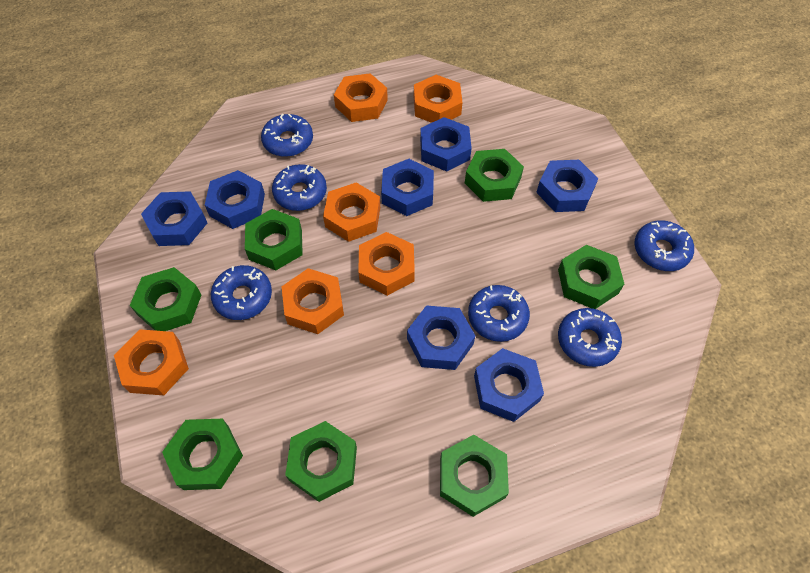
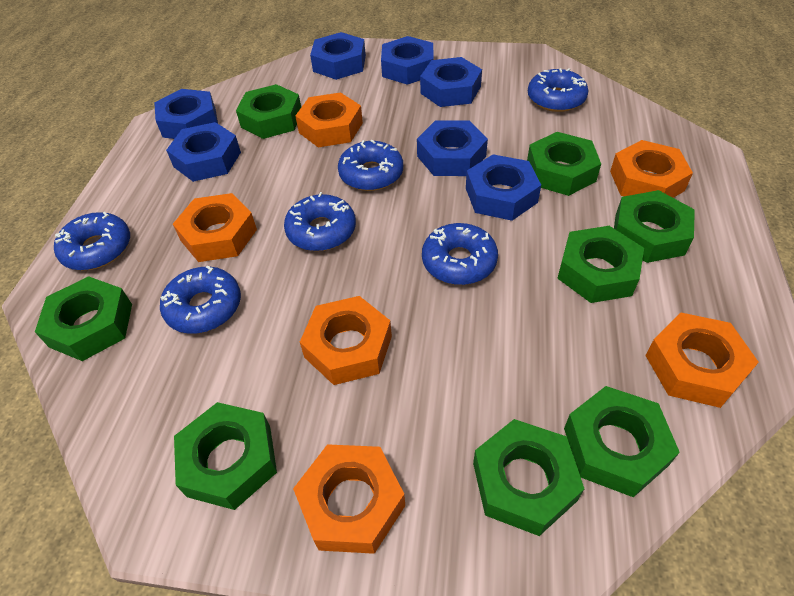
green nut: [130,267,201,331] [162,419,243,490] [245,209,303,270] [285,421,357,502] [440,435,509,517] [465,149,524,202] [558,245,624,309] = 7 -> [35,276,132,361] [174,402,277,510] [236,84,301,139] [473,419,584,536] [527,132,601,196] [557,226,644,303] [564,386,680,497] [614,190,695,263] = 8

